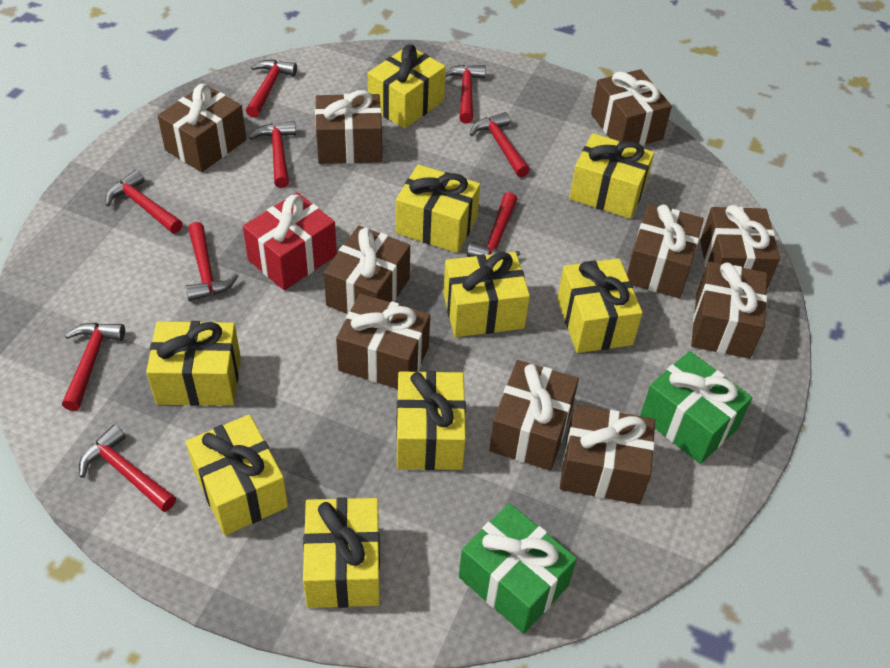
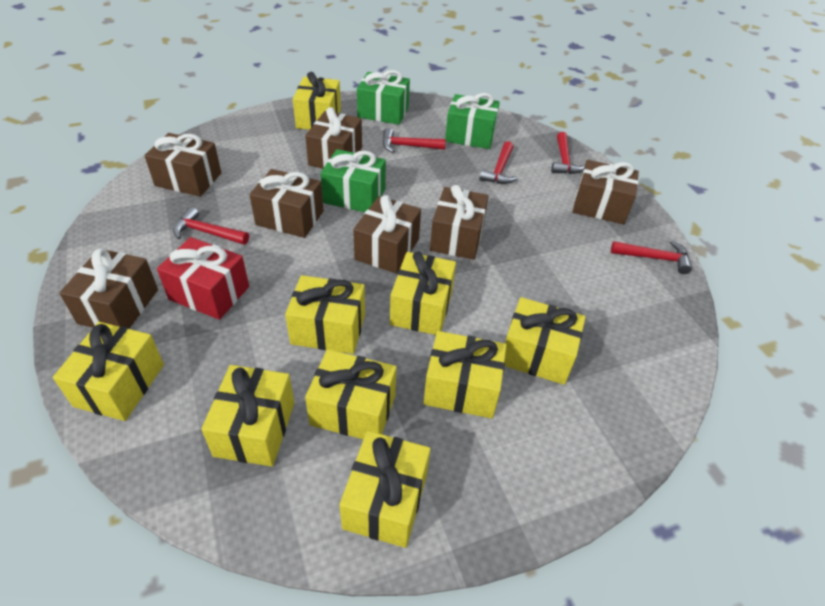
brown gift: [158,84,247,172] [315,90,382,164] [324,226,410,314] [336,293,430,389] [489,360,579,471] [560,405,655,504] [591,69,672,146] [627,204,704,298] [691,261,767,359] [700,205,780,289] = 10 -> [59,248,158,329] [144,133,221,197] [250,169,323,238] [305,107,362,169] [353,195,421,274] [430,185,488,260] [573,160,639,224] = 7
green gift: [459,503,577,634] [640,351,752,464] = 2 -> [321,149,386,212] [357,70,410,125] [445,93,500,149] = 3
red hammer: [62,323,125,411] [79,425,176,512] [105,170,183,233] [186,222,238,301] [246,60,297,118] [249,121,296,188] [445,65,486,124] [467,192,520,257] [470,112,530,177] = 9 -> [173,207,249,245] [383,128,446,153] [479,141,518,184] [551,132,585,174] [611,240,692,274] = 5

